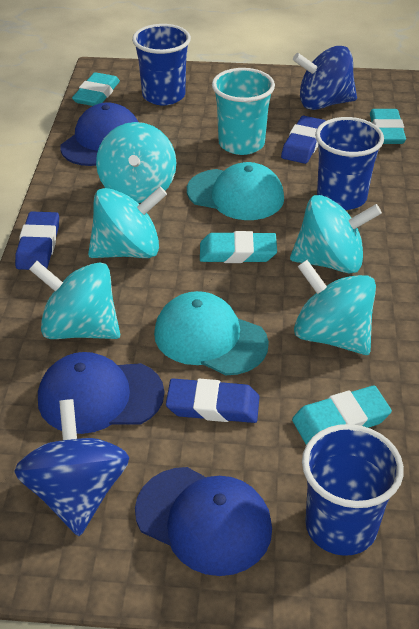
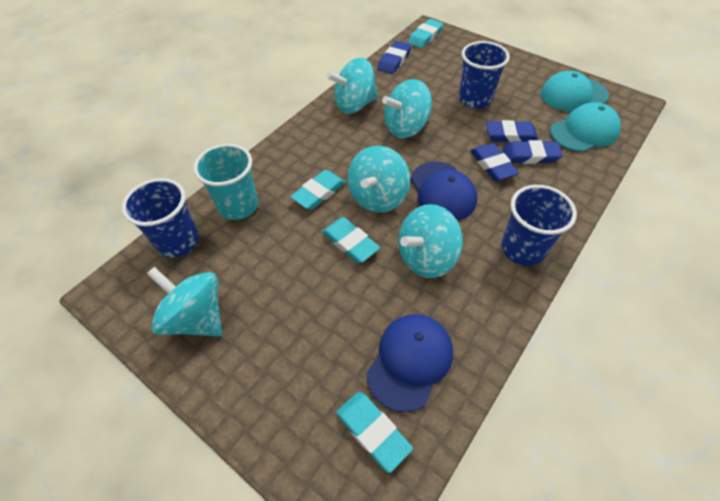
blue cap: [38,352,164,434] [60,102,138,166] [135,467,272,576] = 3 -> [366,314,453,413] [411,162,477,221] = 2
blue eraser: [15,211,59,270] [166,378,259,423] [281,116,326,164] = 3 -> [377,41,411,74] [470,143,519,181] [486,120,538,142] [503,140,563,164] = 4
blue spinning top: [14,399,129,536] [293,46,357,110] = 2 -> none = 0

